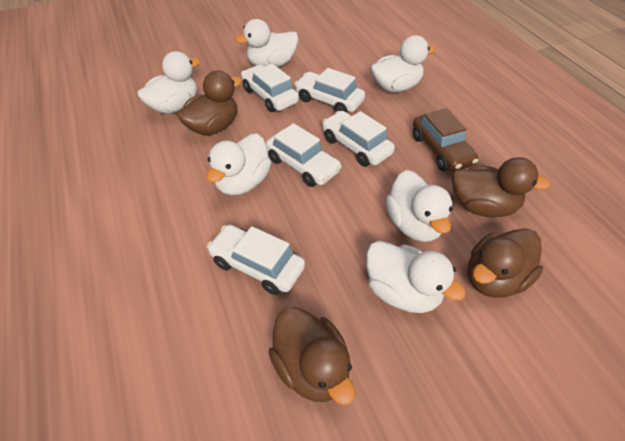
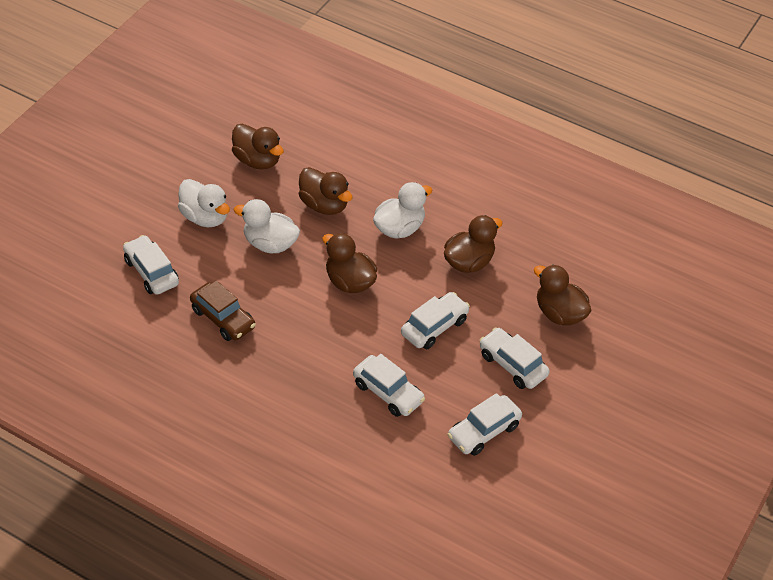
brown duck: [177,71,242,135] [269,307,355,405] [452,157,550,217] [468,228,543,298] = 4 -> [232,124,284,170] [299,167,353,215] [322,233,377,293] [444,215,503,273] [534,264,591,326] = 5
white duck: [137,51,200,114] [206,133,272,195] [235,19,298,67] [366,241,466,313] [370,35,436,92] [386,170,453,242] = 6 -> [178,179,230,227] [234,199,300,253] [373,182,432,239] = 3

